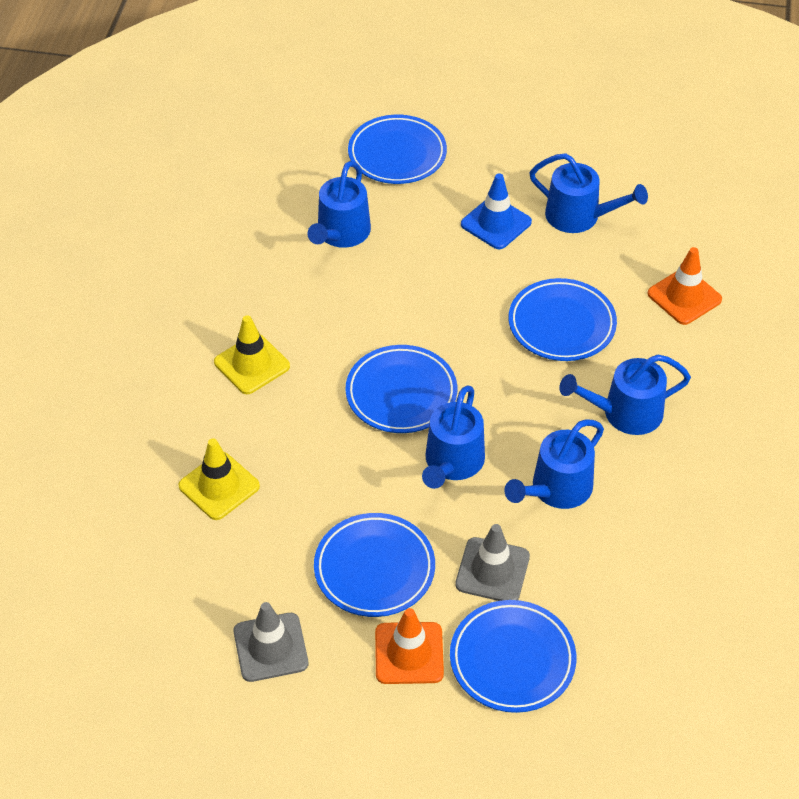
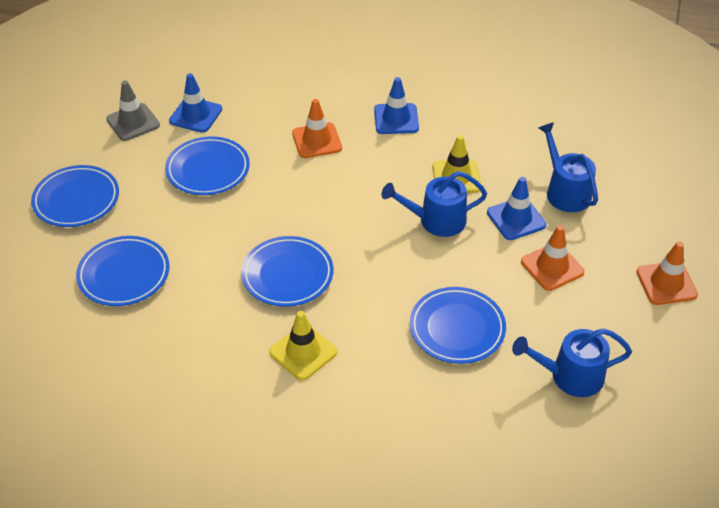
blue traffic cone: [461,174,532,249] = 1 -> [169,73,222,133] [374,77,419,134] [487,177,546,240] = 3
blue watering can: [308,161,371,248] [422,385,485,489] [504,419,604,509] [529,153,648,233] [559,354,691,435] = 5 -> [381,171,487,237] [512,328,632,397] [538,122,598,212] = 3
grey traffic cone: [233,602,308,682] [455,524,530,601] = 2 -> [106,80,160,141] = 1
orange traffic cone: [375,608,444,684] [648,247,722,325] = 2 -> [292,99,342,158] [521,225,584,291] [636,241,698,305] = 3

